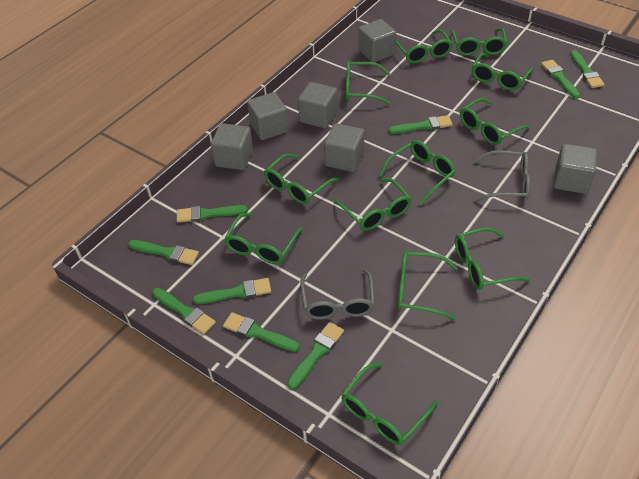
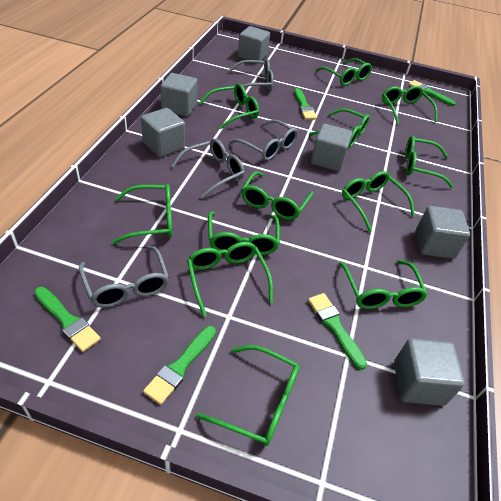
green brush: [128,240,199,265] [152,288,216,334] [177,205,248,223] [193,278,271,304] [223,312,300,352] [287,322,344,389] [388,115,453,134] [541,60,580,99] [570,50,605,88] = 9 -> [34,287,101,352] [143,326,216,405] [294,88,317,120] [308,293,367,370] [408,80,456,106] = 5
grey glasses: [300,269,375,320] [474,150,530,201] = 2 -> [79,246,169,308] [171,138,244,199] [229,59,273,93] [229,120,298,161] = 4

